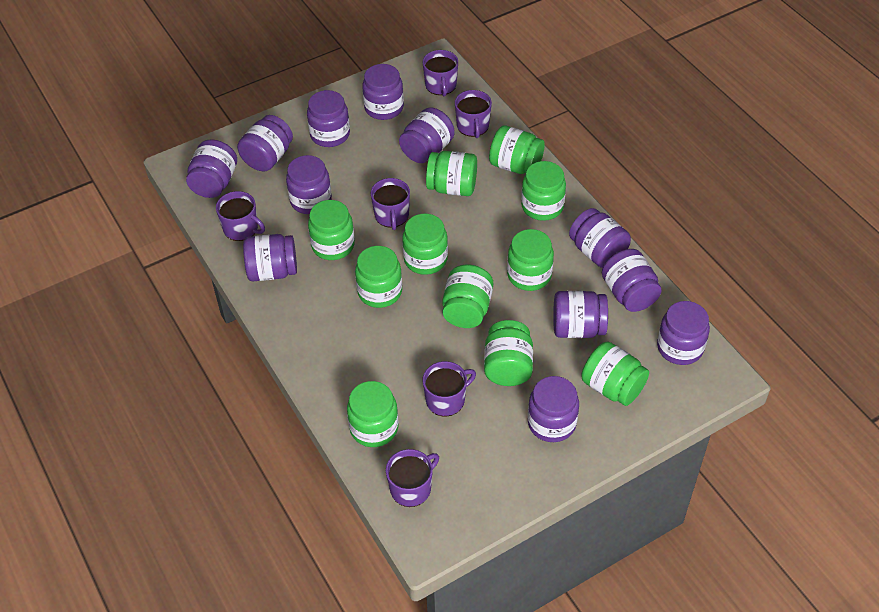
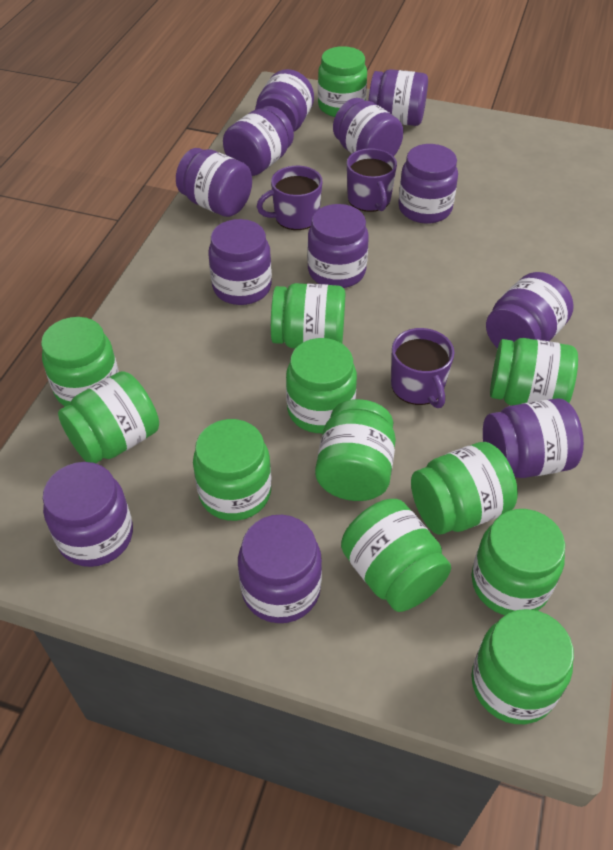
green jar: [308,200,355,260] [347,381,398,447] [355,246,402,308] [402,214,448,275] [426,151,477,196] [442,264,493,328] [484,320,533,386] [489,126,545,174] [507,229,554,291] [521,161,566,221] [581,341,649,406] = 11 -> [41,317,119,406] [58,371,159,463] [193,419,272,521] [271,283,345,348] [286,338,357,433] [315,399,396,501] [318,46,367,117] [341,499,451,612] [411,442,518,535] [471,609,574,724] [472,509,565,615] [490,338,578,406] = 12
purple mug: [216,191,265,241] [371,178,410,230] [386,449,439,507] [423,50,458,96] [423,361,476,417] [455,90,492,138] = 6 -> [257,166,322,230] [347,148,397,212] [391,328,454,408] = 3

